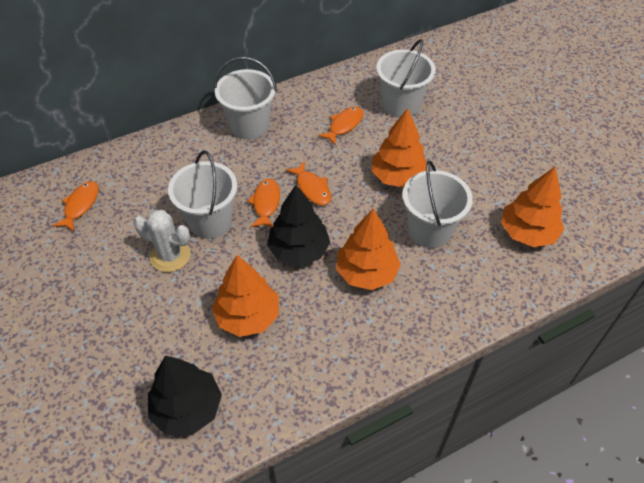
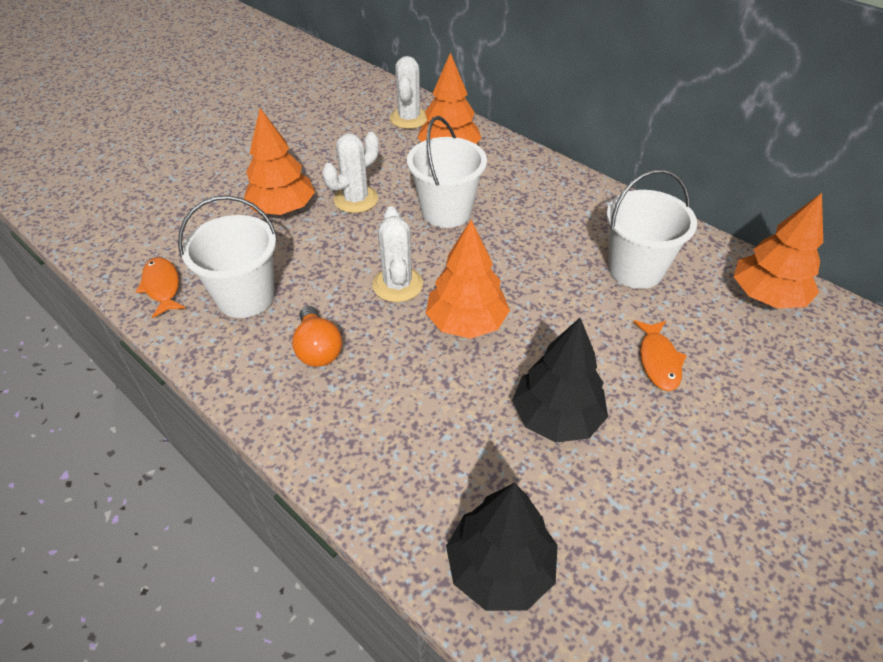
orange fish: [53,181,98,231] [247,178,280,227] [286,161,331,205] [318,107,363,145] = 4 -> [136,257,186,318] [633,320,687,391] = 2
orange light bulb: none = 0 -> [292,306,342,367] = 1
white bucket: [168,151,237,239] [214,57,277,140] [376,39,436,118] [402,161,473,248] = 4 -> [178,195,277,318] [407,116,487,228] [607,169,697,289] = 3
white cactus: [134,210,191,272] = 1 -> [322,132,379,213] [372,206,423,302] [390,56,427,129] = 3

